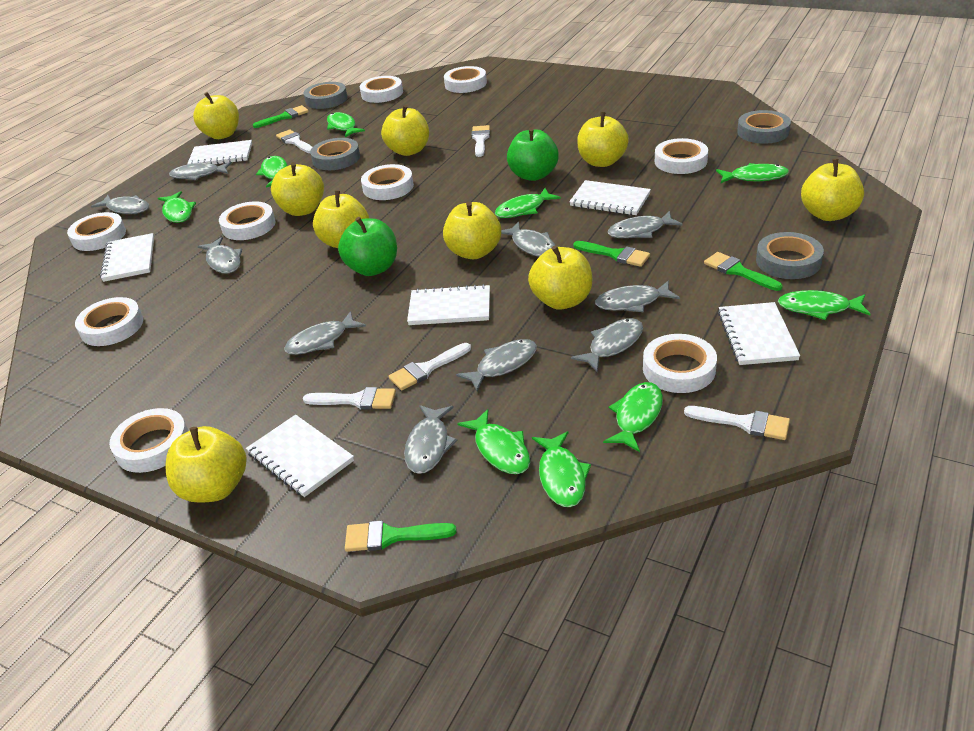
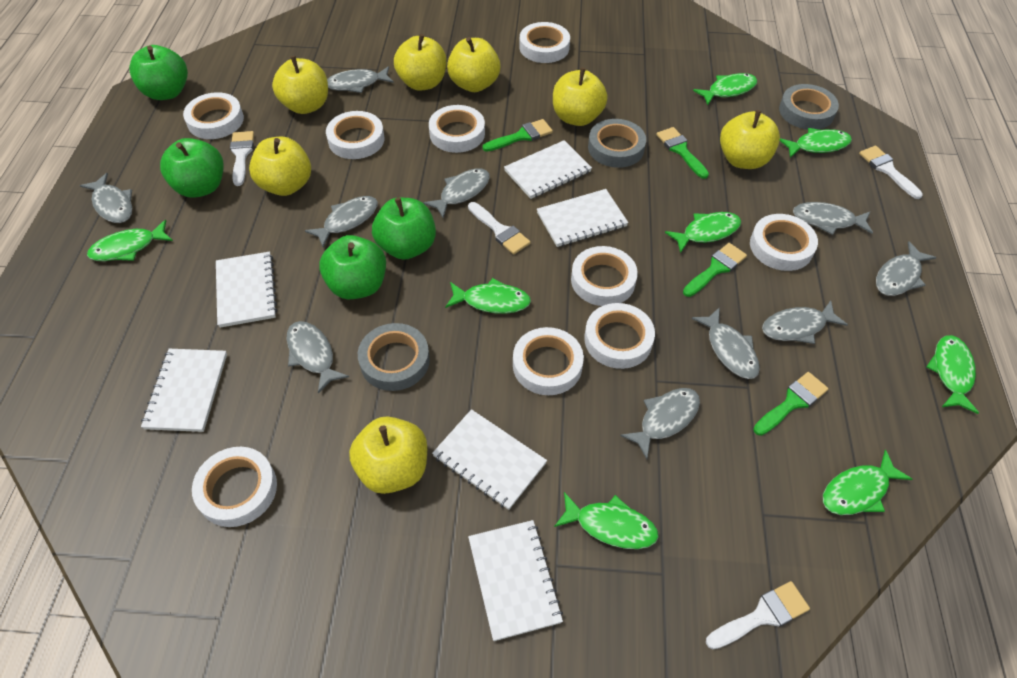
green apple: [338,217,397,276] [507,127,559,181] = 2 -> [129,45,188,100] [160,138,224,198] [319,235,386,299] [372,198,436,260] = 4
green fish: [158,191,196,223] [256,156,287,188] [327,112,365,137] [457,409,530,474] [495,188,561,218] [532,431,591,507] [603,382,663,452] [716,163,789,183] [778,290,871,320] = 9 -> [87,220,173,261] [445,278,531,314] [554,492,659,549] [665,212,741,253] [693,73,757,105] [780,128,852,158] [823,450,912,515] [926,335,979,414] = 8
grey tape: [303,82,347,109] [310,138,360,170] [737,110,791,144] [756,232,824,279] = 4 -> [358,323,430,391] [588,119,646,168] [779,84,839,130] = 3
white brush: [276,129,312,153] [303,387,396,410] [388,343,471,390] [471,125,490,157] [684,406,790,440] = 5 -> [230,131,254,186] [468,202,530,254] [706,581,810,649] [859,146,923,199] = 4
yellow apple: [166,426,246,503] [193,92,239,139] [271,162,324,216] [313,190,369,248] [381,105,429,156] [443,201,501,259] [528,245,592,310] [577,112,629,167] [801,159,864,221] = 9 -> [249,137,311,196] [272,56,328,114] [349,416,427,494] [394,34,447,91] [447,37,501,92] [553,68,608,126] [720,110,780,169] = 7

